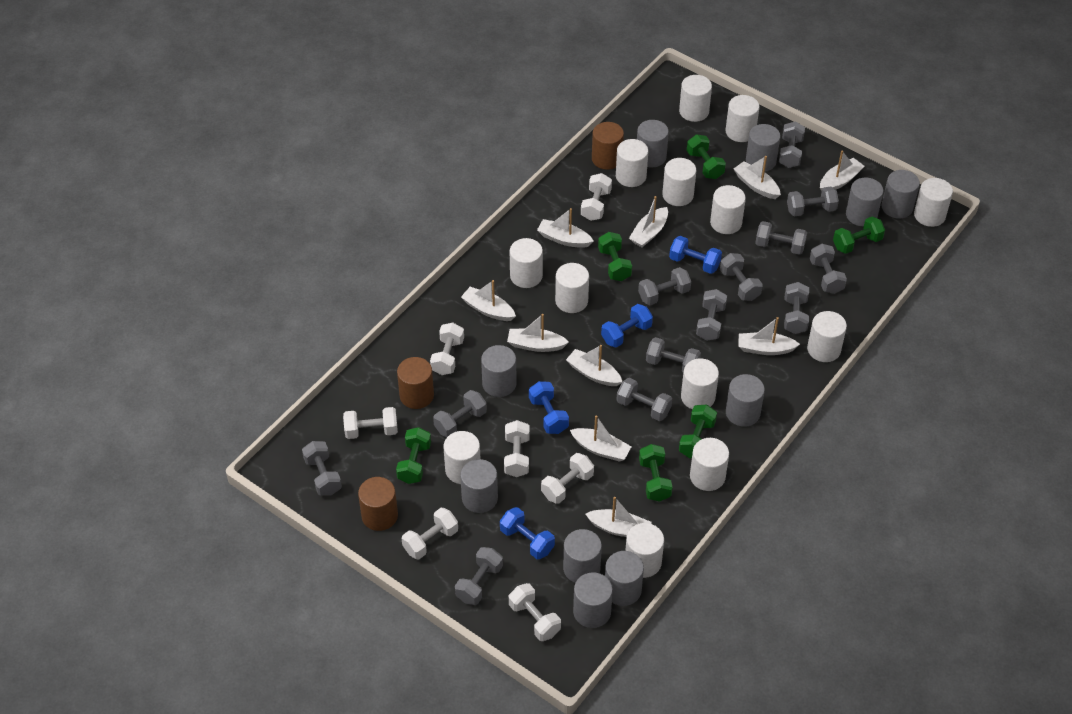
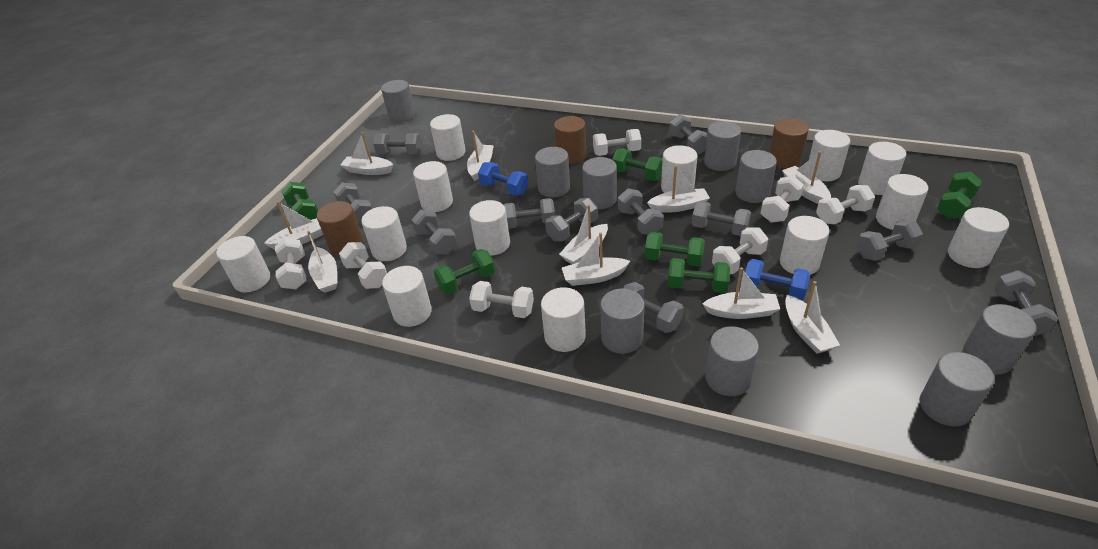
blue dumbbell: [500,507,555,559] [529,381,569,434] [601,304,653,348] [669,236,722,274] = 4 -> [478,162,528,196] [745,259,810,300] = 2
grey cylinder: [460,459,498,513] [481,345,517,397] [563,529,602,583] [573,572,613,628] [605,551,644,606] [637,120,669,167] [726,374,765,427] [746,124,781,172] [846,178,883,226] [882,170,920,219] = 10 -> [381,80,415,122] [535,147,570,197] [582,157,617,209] [601,289,645,354] [704,121,741,171] [705,326,759,396] [736,150,777,203] [920,352,994,426] [963,304,1036,375] = 9
grey dumbbell: [302,441,342,496] [433,390,487,437] [455,547,503,605] [617,378,672,421] [638,267,691,305] [646,337,701,372] [696,289,727,341] [720,253,763,301] [755,221,807,255] [779,121,805,168] [784,282,809,334] [787,187,839,216] [810,244,847,294] = 13 -> [334,182,373,224] [373,133,422,154] [412,210,457,254] [503,198,555,229] [545,198,598,241] [618,188,664,235] [623,282,684,333] [669,114,707,154] [692,201,751,236] [857,220,923,261] [994,271,1058,336] = 11

